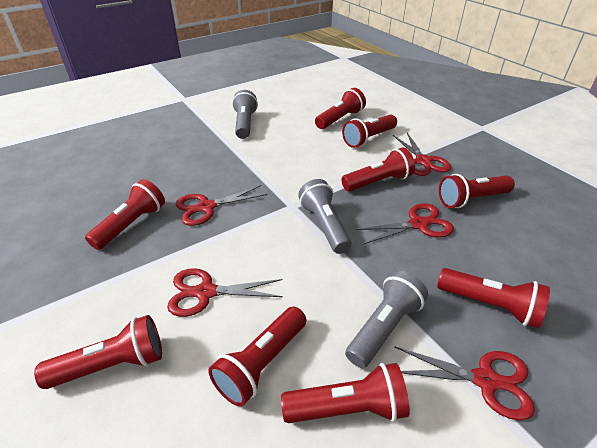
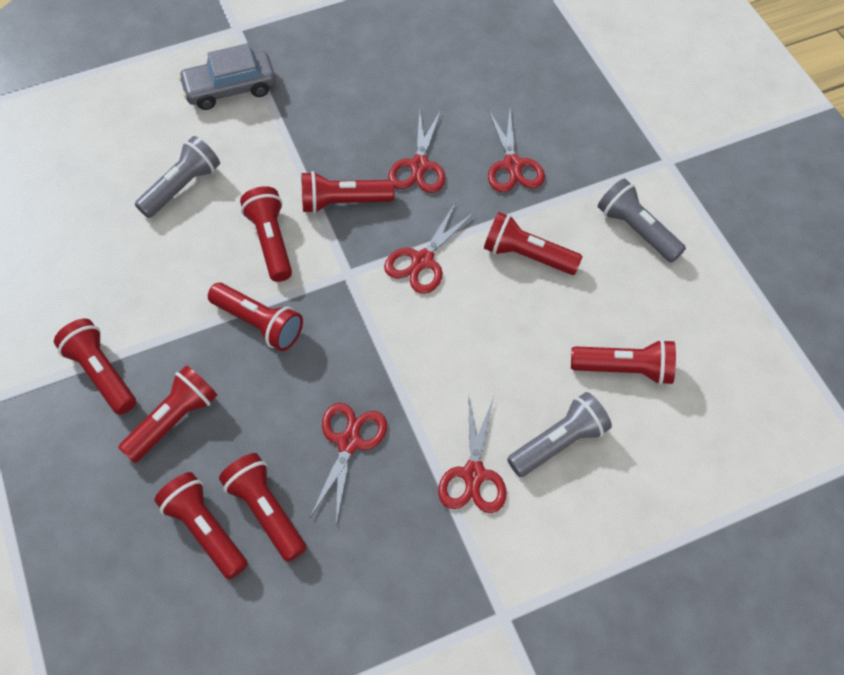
grey car: none = 0 -> [178,43,276,110] = 1

